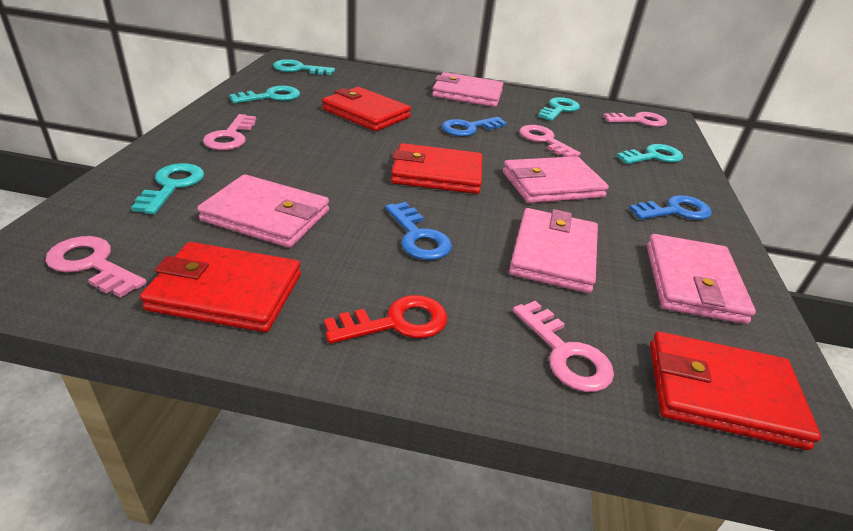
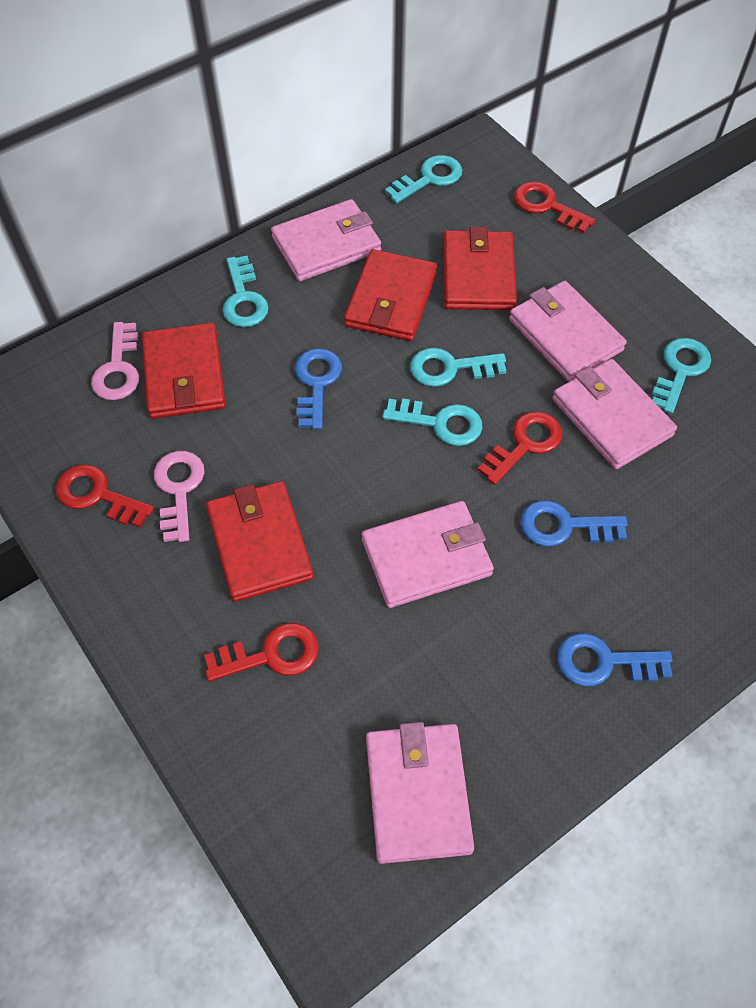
pink key: [45,236,147,298] [203,114,256,150] [513,301,614,392] [519,125,581,157] [603,112,667,127] = 5 -> [91,322,139,400] [154,451,205,542] = 2
red key: [324,295,447,344] = 1 -> [56,465,154,527] [205,623,319,681] [478,411,562,485] [514,182,595,233] = 4

